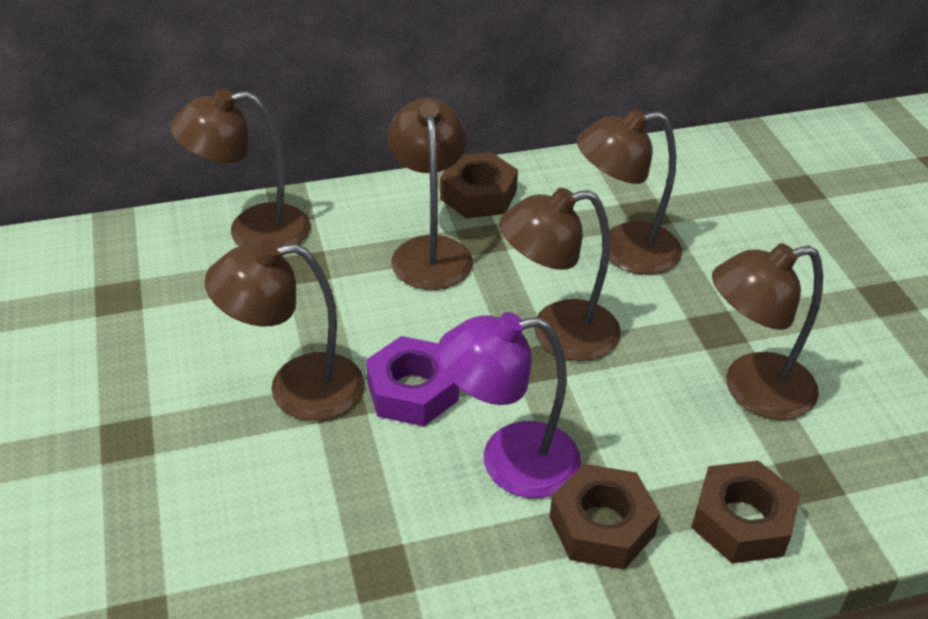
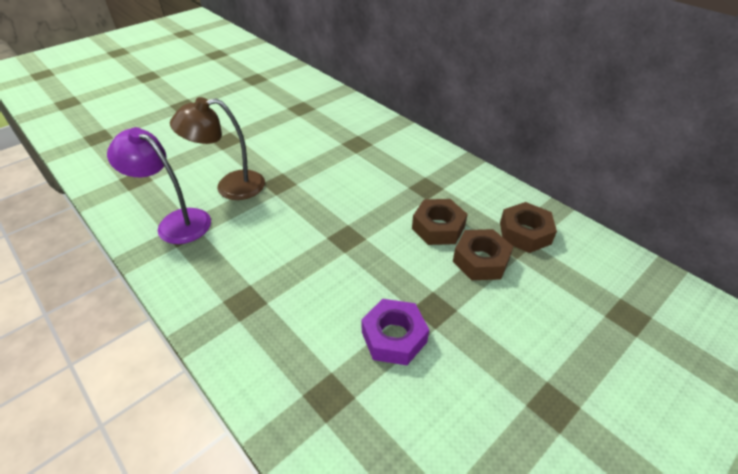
brown lamp: [170,89,310,246] [204,239,364,421] [387,98,473,290] [499,188,621,361] [577,109,682,275] [712,243,823,420] = 6 -> [170,97,265,200] = 1

